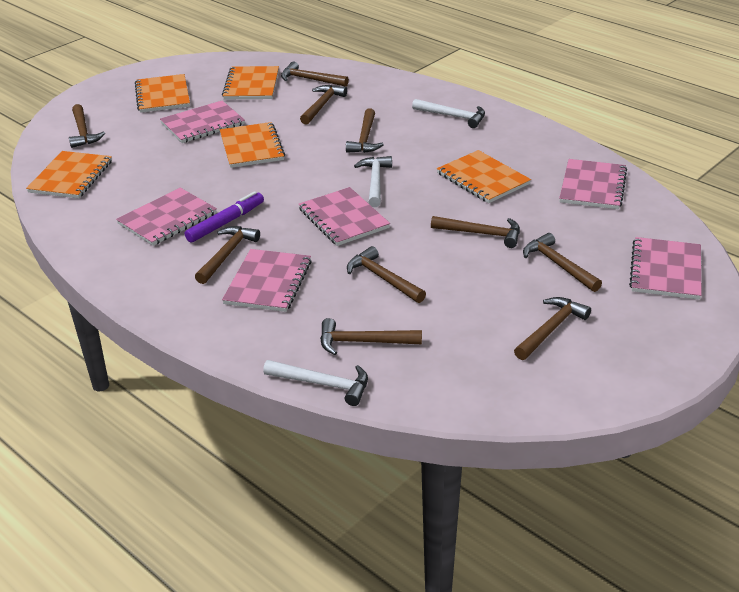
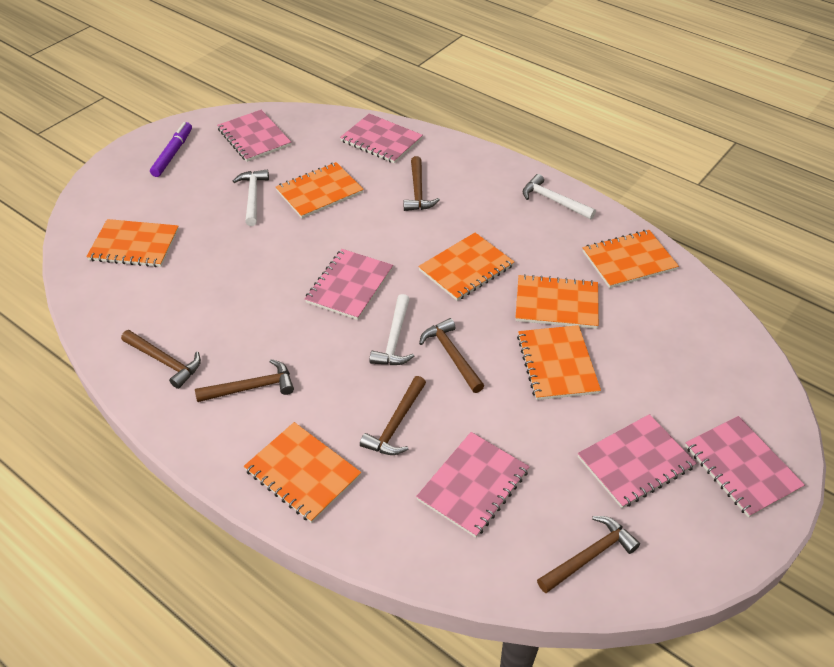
brown hammer: [69,104,105,148] [195,226,260,284] [281,61,349,87] [300,85,347,125] [320,318,422,355] [346,108,384,153] [347,246,426,303] [431,216,520,248] [514,297,591,360] [523,233,602,292] = 10 -> [121,330,201,389] [195,359,294,402] [360,376,426,455] [403,156,440,211] [419,318,484,393] [537,516,640,593] = 6
orange notebook: [26,151,112,198] [135,74,190,113] [220,122,285,168] [222,66,279,99] [437,150,531,203] = 5 -> [86,219,179,267] [244,422,361,523] [276,162,364,218] [418,233,514,301] [516,274,599,329] [517,325,601,400] [583,230,679,288] = 7

